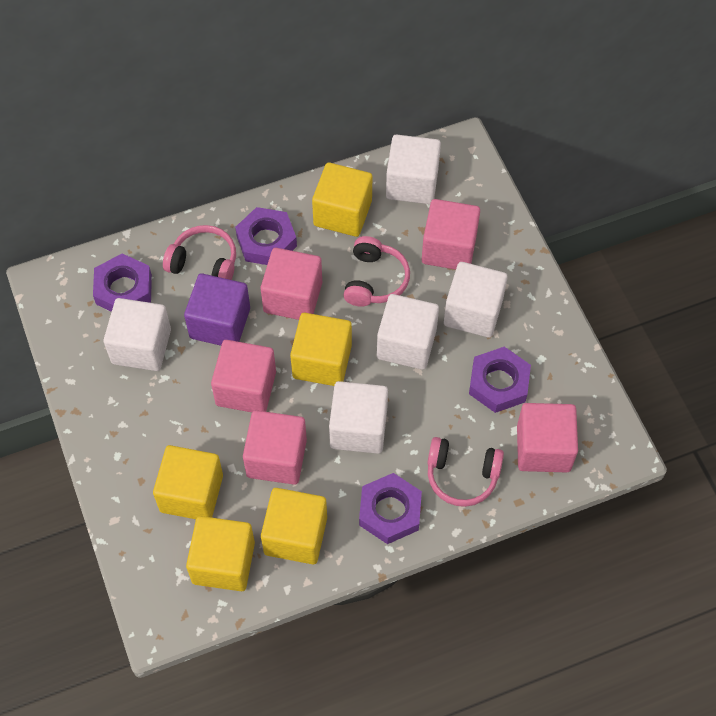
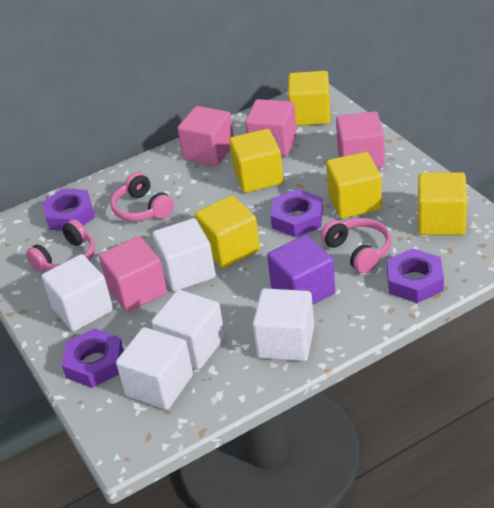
pink cube: [211,340,276,412] [243,410,307,485] [261,248,322,320] [422,199,480,270] [517,403,578,473] = 5 -> [99,236,167,312] [177,106,234,166] [245,99,297,156] [336,111,385,168] = 4

